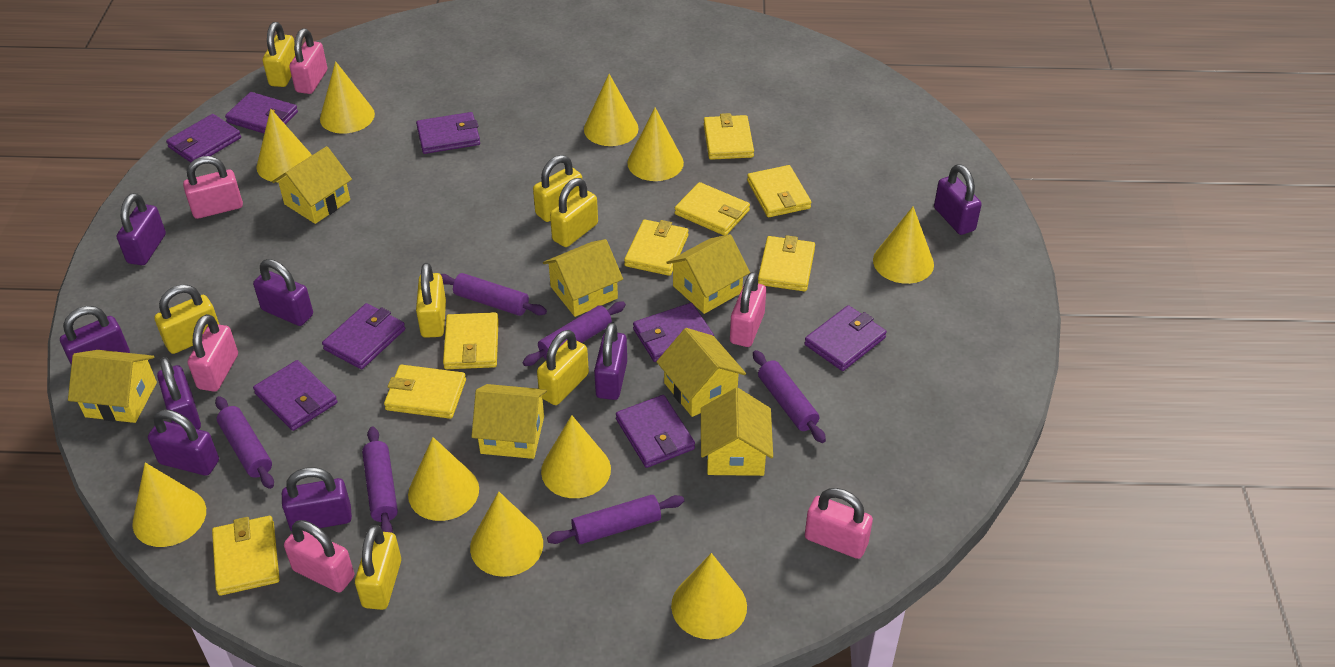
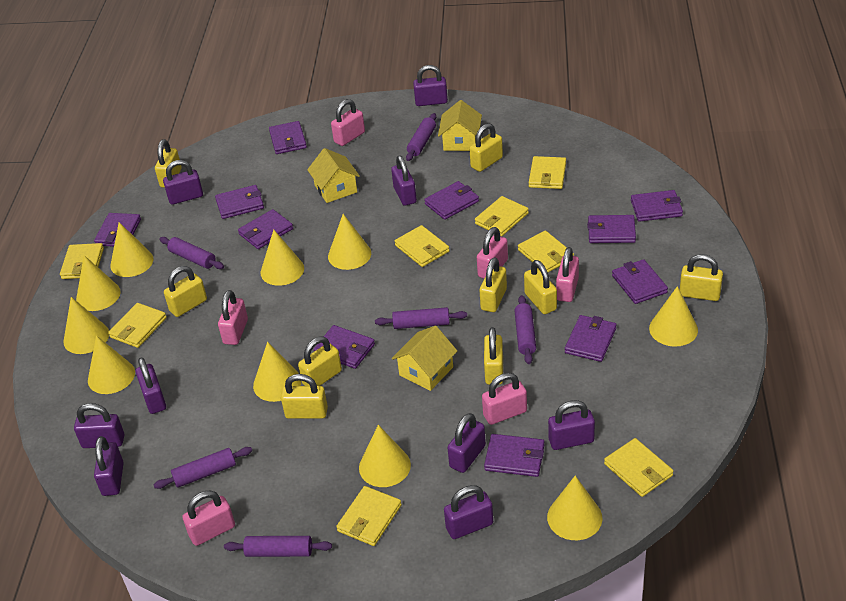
purple padlock: [60,306,130,365] [117,193,166,265] [148,409,219,476] [157,357,201,429] [253,259,313,326] [282,467,352,531] [594,322,627,400] [934,164,982,235] = 8 -> [74,403,125,448] [94,436,124,496] [136,357,166,414] [163,160,203,205] [391,155,417,206] [413,65,448,106] [444,485,493,539] [447,413,486,473] [548,400,595,450] = 9
purple wallet: [166,114,241,163] [225,92,298,133] [253,360,337,431] [322,303,405,369] [416,112,480,154] [616,395,695,468] [633,303,714,362] [804,305,887,371] = 8 -> [94,213,141,247] [215,185,264,219] [238,209,293,249] [269,121,307,154] [314,325,375,369] [424,181,479,220] [484,434,545,477] [565,315,616,362] [587,215,636,243] [612,259,668,304] [631,190,683,222] = 11
yellow house: [68,350,157,423] [272,146,352,224] [471,384,547,459] [543,239,623,317] [657,328,746,417] [667,234,750,314] [701,388,773,476] = 7 -> [307,148,360,203] [392,326,457,391] [438,100,482,151] = 3
yellow padlock: [155,285,220,354] [263,22,295,87] [355,525,401,610] [416,263,446,338] [533,155,582,222] [537,330,589,405] [550,178,598,247] = 7 -> [155,139,182,188] [164,266,207,317] [281,374,328,419] [298,336,342,386] [469,123,503,172] [479,257,507,312] [484,327,503,385] [524,260,557,314] [680,254,723,301] = 9

